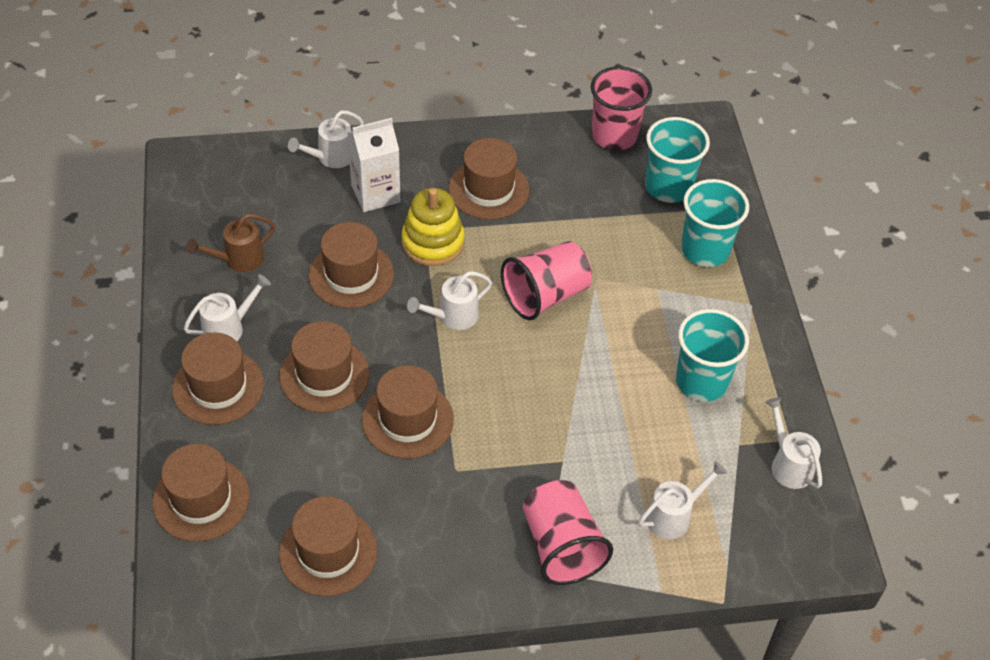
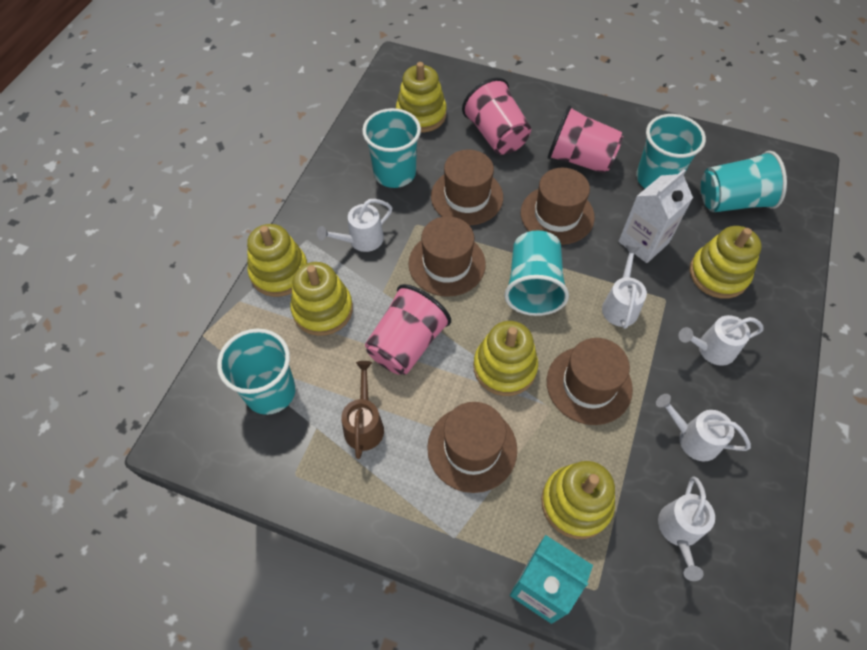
brown hat: [152,444,250,542] [172,333,264,425] [279,321,370,413] [279,496,377,597] [309,222,394,308] [362,365,454,459] [448,138,529,220] = 7 -> [408,216,486,297] [427,402,517,493] [431,150,503,226] [521,168,595,245] [547,338,633,425] = 5
turquoise carton: none = 0 -> [510,535,593,624] = 1
turquoise cup: [645,117,710,203] [676,309,749,402] [681,179,749,267] = 3 -> [217,328,296,415] [362,108,421,188] [504,230,569,316] [636,114,706,188] [701,151,787,212] = 5
yellow stacking toy: [401,188,465,266] = 1 -> [247,224,307,297] [290,262,353,336] [396,62,447,133] [473,321,538,396] [541,461,615,539] [689,226,762,299] = 6

